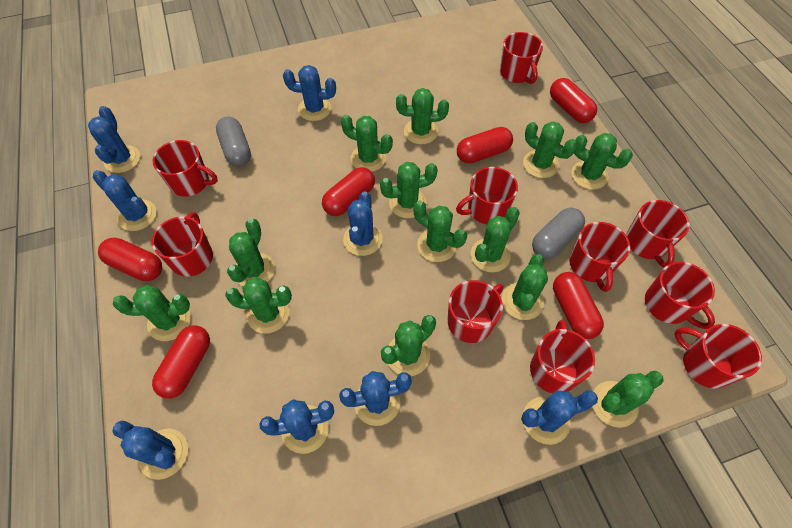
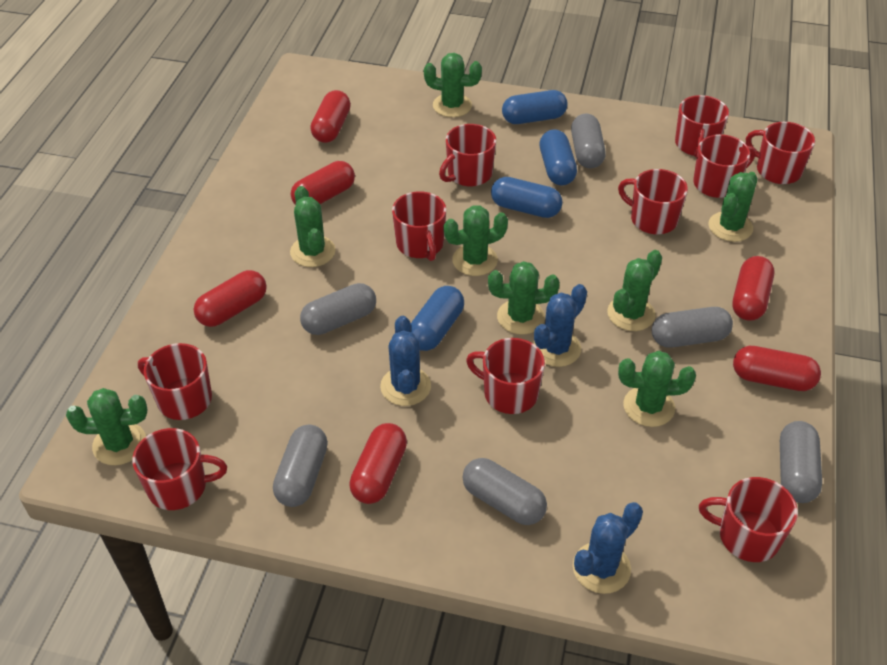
blue cactus: [88,106,140,173] [93,170,157,231] [112,420,188,480] [259,399,334,454] [283,65,336,121] [339,371,412,426] [343,192,382,256] [521,390,598,445] = 8 -> [380,316,431,406] [533,284,587,367] [573,502,643,594] = 3
blue capsule: none = 0 -> [411,286,464,351] [491,177,563,218] [502,90,568,124] [539,129,577,185] = 4
green cactus: [113,285,191,341] [225,277,292,334] [227,218,275,286] [341,115,393,172] [380,162,438,218] [381,315,436,376] [396,88,449,144] [413,200,467,262] [471,207,520,272] [502,254,548,320] [523,121,577,178] [571,133,633,190] [593,371,664,428] = 13 -> [66,388,148,465] [290,186,335,267] [424,53,482,117] [444,205,508,276] [488,261,560,335] [607,250,662,331] [618,351,696,427] [709,172,758,242] = 8
grey capsule: [216,116,251,167] [532,208,585,259] = 2 -> [273,425,328,507] [300,283,376,335] [462,458,547,525] [571,113,606,169] [652,307,733,348] [780,421,822,503] = 6

